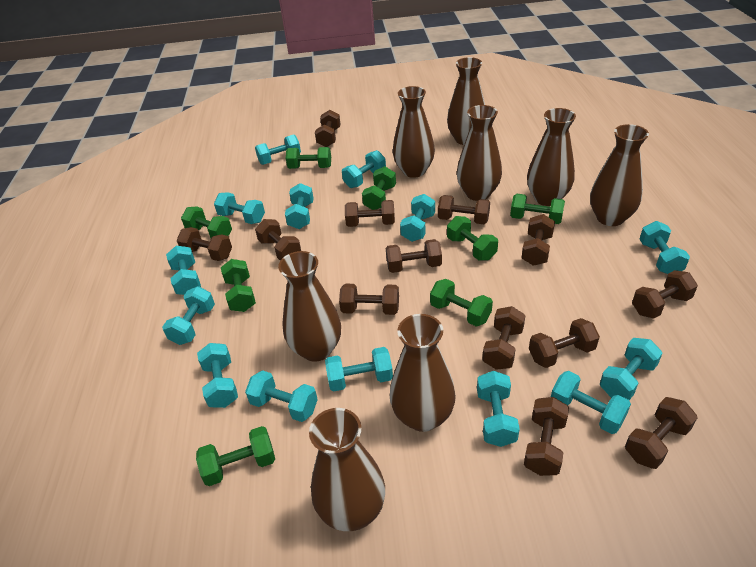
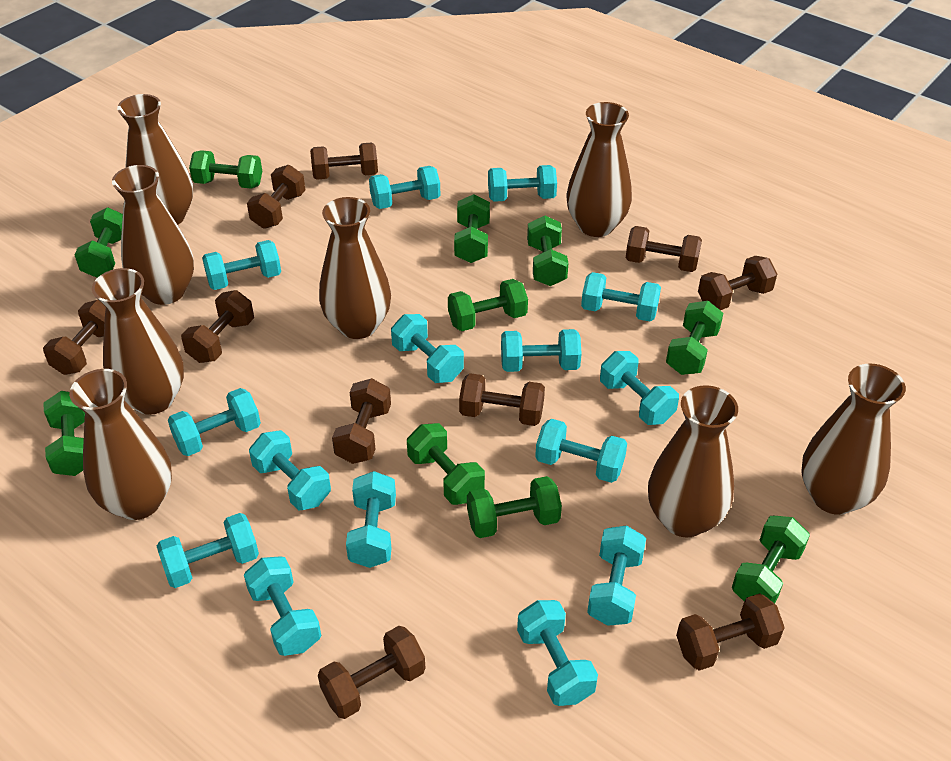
brown dumbbell: [177,227,232,261] [255,219,301,261] [315,110,340,147] [339,284,399,315] [345,200,395,227] [386,239,442,273] [438,195,490,224] [482,306,526,370] [522,214,555,266] [524,397,569,476] [529,318,600,368] [625,397,698,469] [632,270,698,319] = 13 -> [43,300,106,375] [181,290,254,363] [247,165,305,229] [310,142,378,180] [318,626,426,719] [332,378,391,464] [459,373,545,426] [626,226,702,272] [676,594,785,671] [698,256,777,310] = 10
green dumbbell: [181,206,232,238] [196,426,275,486] [221,259,256,312] [286,147,331,169] [362,166,396,210] [430,279,493,327] [447,216,498,260] [510,194,565,224] = 8 -> [43,391,85,476] [74,207,123,278] [189,150,262,189] [407,423,485,505] [448,279,528,331] [454,194,490,263] [467,476,562,538] [527,215,568,286] [666,301,723,375] [732,516,810,603] = 10
turquoise dumbbell: [162,286,215,345] [166,246,201,295] [197,343,238,408] [214,192,265,224] [245,370,318,422] [255,134,301,165] [285,183,314,229] [325,347,393,392] [342,150,386,188] [400,194,435,242] [477,371,520,447] [551,371,631,434] [600,338,663,400] [639,221,690,274] = 14 -> [157,513,259,588] [168,388,261,456] [202,240,281,290] [244,556,321,656] [249,430,331,511] [346,471,396,568] [369,166,440,209] [391,314,464,383] [488,165,557,202] [501,329,582,372] [517,600,598,706] [535,419,627,483] [581,272,661,321] [587,525,646,626] [600,351,679,425] = 15

